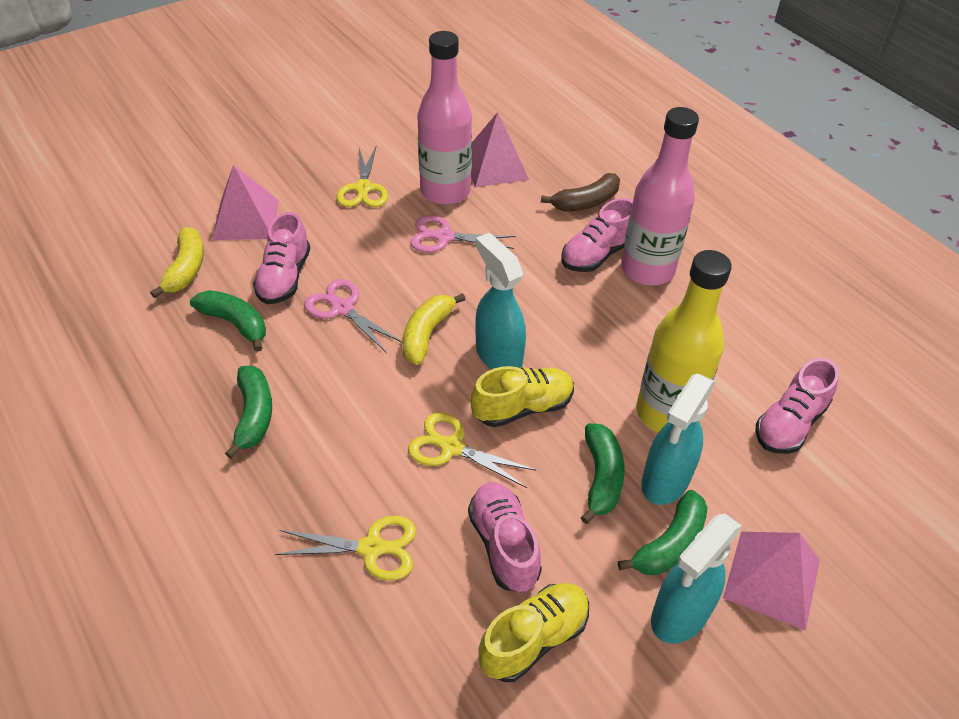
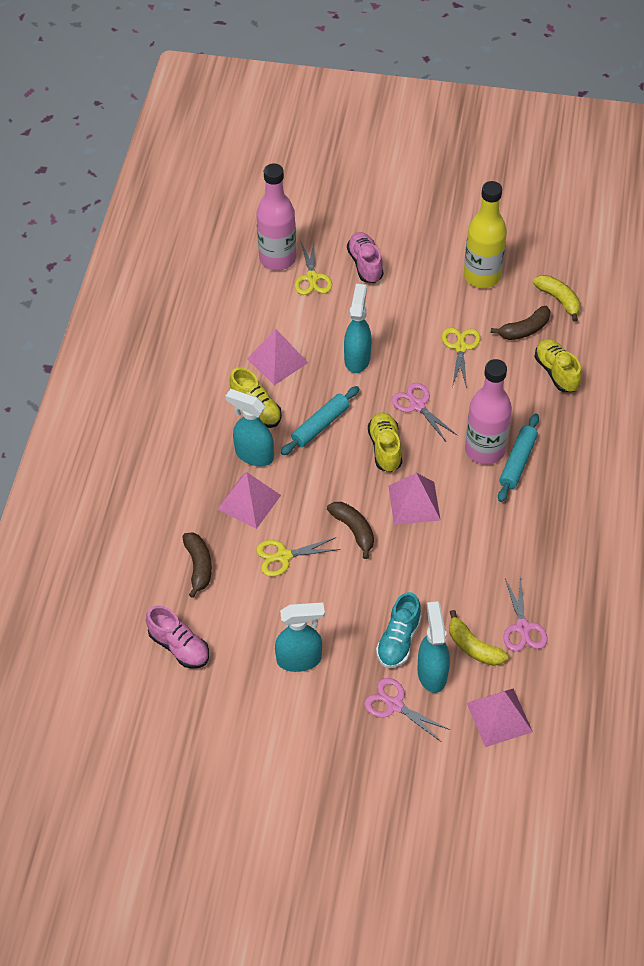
brown banana: [541,173,620,212] = 1 -> [182,532,212,598] [327,502,374,559] [491,306,550,340] = 3
green banana: [190,290,266,352] [225,366,272,459] [581,423,624,524] [618,490,708,575] = 4 -> none = 0
pink pyramid: [212,165,279,240] [471,112,529,187] [723,532,820,631] = 3 -> [217,472,281,529] [247,329,308,385] [388,473,441,525] [467,688,533,747] = 4
pink scissors: [304,279,402,352] [410,215,516,253] = 2 -> [364,678,450,742] [392,383,458,441] [504,575,548,651] = 3
pink shoe: [253,212,310,304] [468,482,542,592] [562,198,633,272] [756,358,839,454] = 4 -> [146,605,209,669] [347,232,384,283] = 2
turquoise rolling pin: none = 0 -> [281,386,359,455] [498,414,539,502] = 2
turquoise shoe: none = 0 -> [376,592,422,668] = 1
turquoise spray bottle: [475,233,526,370] [641,374,715,505] [651,514,742,644] = 3 -> [226,389,274,467] [275,602,325,672] [344,284,372,373] [417,601,450,693] = 4
yellow shoe: [470,366,574,427] [479,583,589,682] = 2 -> [229,367,282,428] [368,412,402,472] [534,339,582,392] = 3

